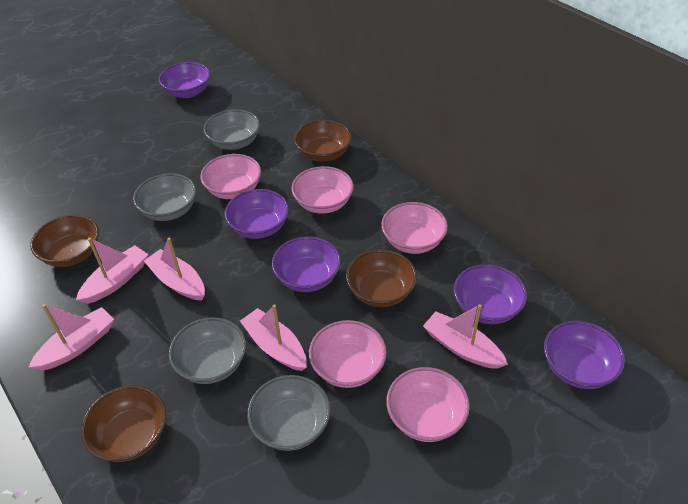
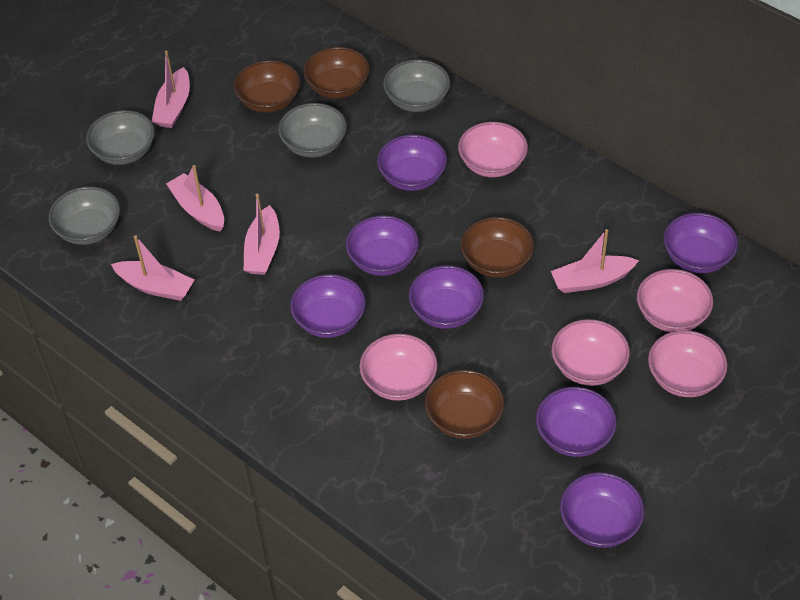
purple bowl: [159,62,211,98] [225,189,289,239] [272,236,341,292] [454,264,527,324] [544,321,625,389] = 5 -> [290,274,366,338] [346,215,419,276] [377,134,447,191] [409,265,484,329] [536,387,617,457] [560,472,644,548] [663,213,738,273] = 7

